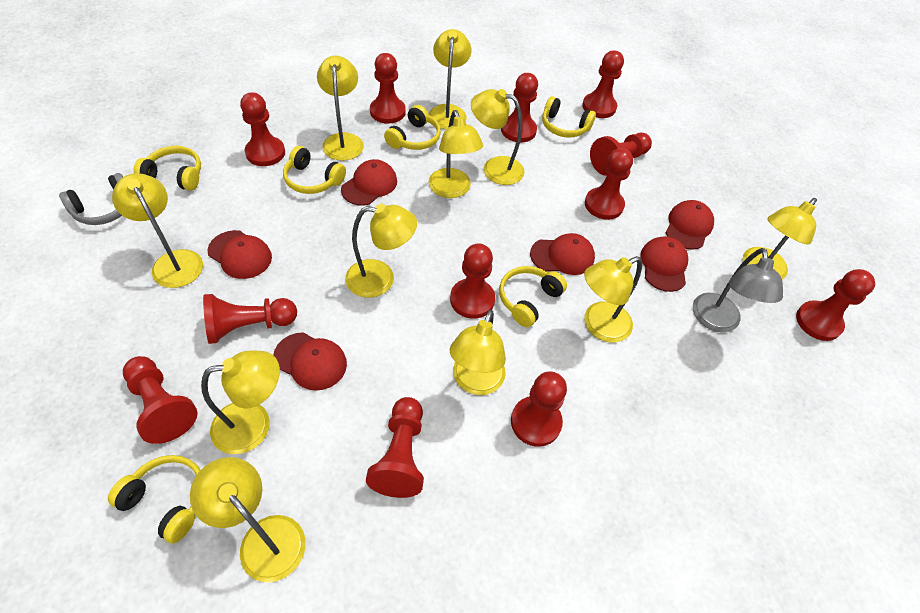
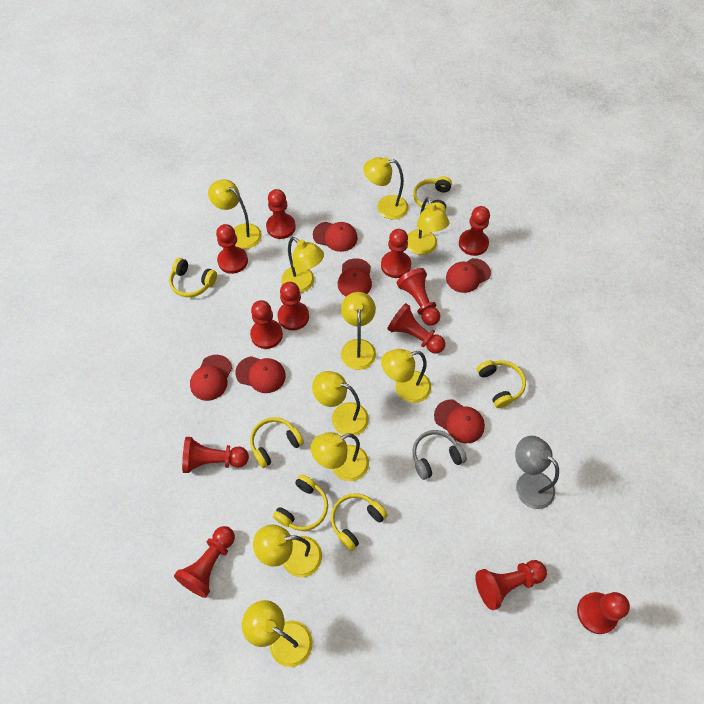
yellow lamp: [112,173,203,288] [190,457,306,582] [201,351,280,454] [317,56,364,161] [345,204,417,298] [429,29,471,129] [429,110,483,198] [450,310,506,395] [471,89,525,185] [584,256,642,343] [743,198,817,279] = 11 -> [208,179,262,249] [242,600,313,667] [253,524,322,577] [281,237,324,293] [311,432,369,481] [312,371,369,436] [341,292,376,370] [363,157,408,219] [381,349,431,403] [407,197,449,255] = 10

